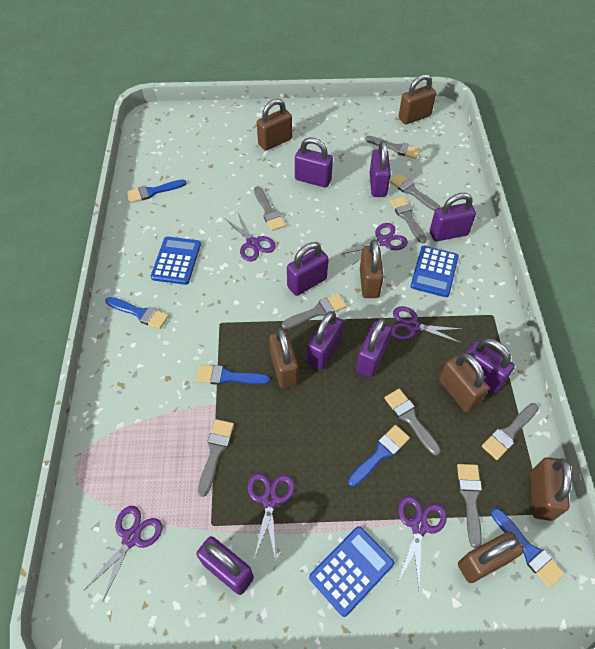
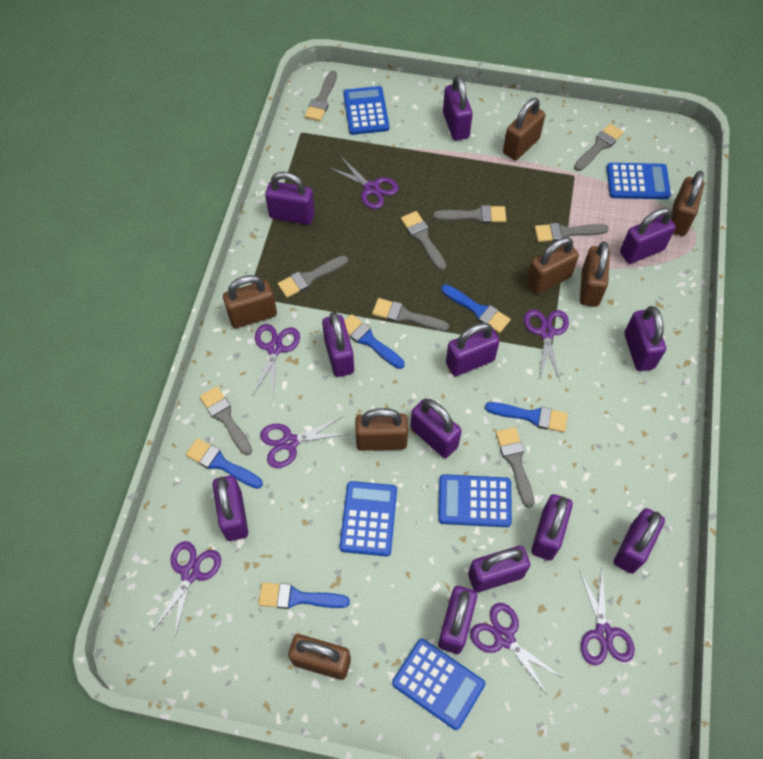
blue calculator: [151,237,201,285] [309,526,394,617] [410,246,459,297] = 3 -> [340,481,397,556] [343,86,389,135] [392,639,485,730] [438,474,512,527] [607,163,671,199] = 5
purple padlock: [196,536,254,595] [287,242,329,296] [295,137,333,188] [307,311,343,370] [356,318,392,377] [370,141,391,197] [430,193,476,241] [466,338,515,394] = 8 -> [213,475,248,541] [265,172,315,225] [322,312,354,377] [410,399,462,458] [438,586,477,654] [443,75,473,141] [446,323,500,376] [468,546,530,592] [531,494,573,560] [614,508,665,574] [620,208,676,264] [624,306,666,371] = 12
purple scissors: [84,506,163,601] [224,213,276,262] [247,473,295,561] [342,223,408,265] [391,306,461,343] [397,496,447,589] = 6 -> [153,541,221,639] [253,324,300,395] [260,416,347,468] [328,156,399,209] [470,603,563,696] [524,310,569,380] [579,570,635,665] = 7

